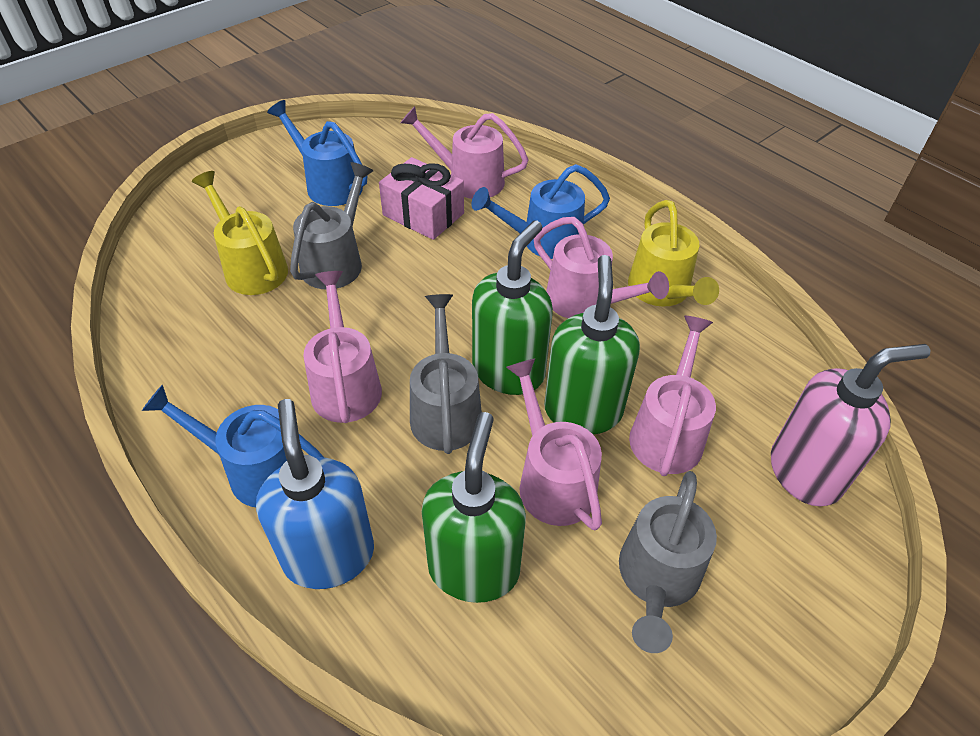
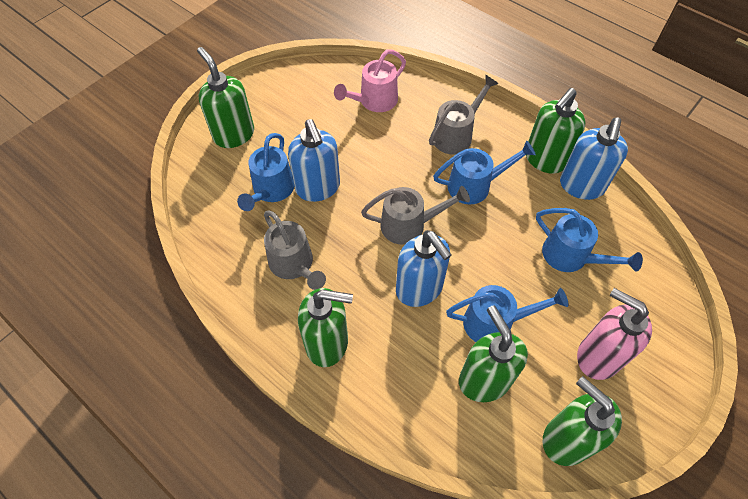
blue soap dispenser: [256,399,374,589] = 1 -> [288,119,340,202] [396,230,452,307] [560,118,628,200] = 3
blue watering can: [142,385,324,507] [267,100,367,206] [471,164,610,259] = 3 -> [237,133,294,211] [433,140,536,204] [446,285,568,342] [536,208,643,272] = 4
green soap dispenser: [422,412,526,603] [472,220,553,395] [544,255,640,435] = 3 -> [197,47,254,148] [298,288,353,367] [459,306,528,402] [526,88,586,174] [543,376,622,466] = 5
pink gift: [379,157,464,240] = 1 -> none = 0
pink watering can: [303,271,382,423] [400,106,529,199] [506,359,602,530] [534,217,669,318] [629,316,716,476] = 5 -> [334,49,406,112] = 1
yellow watering can: [192,171,288,295] [628,200,719,307] = 2 -> none = 0

